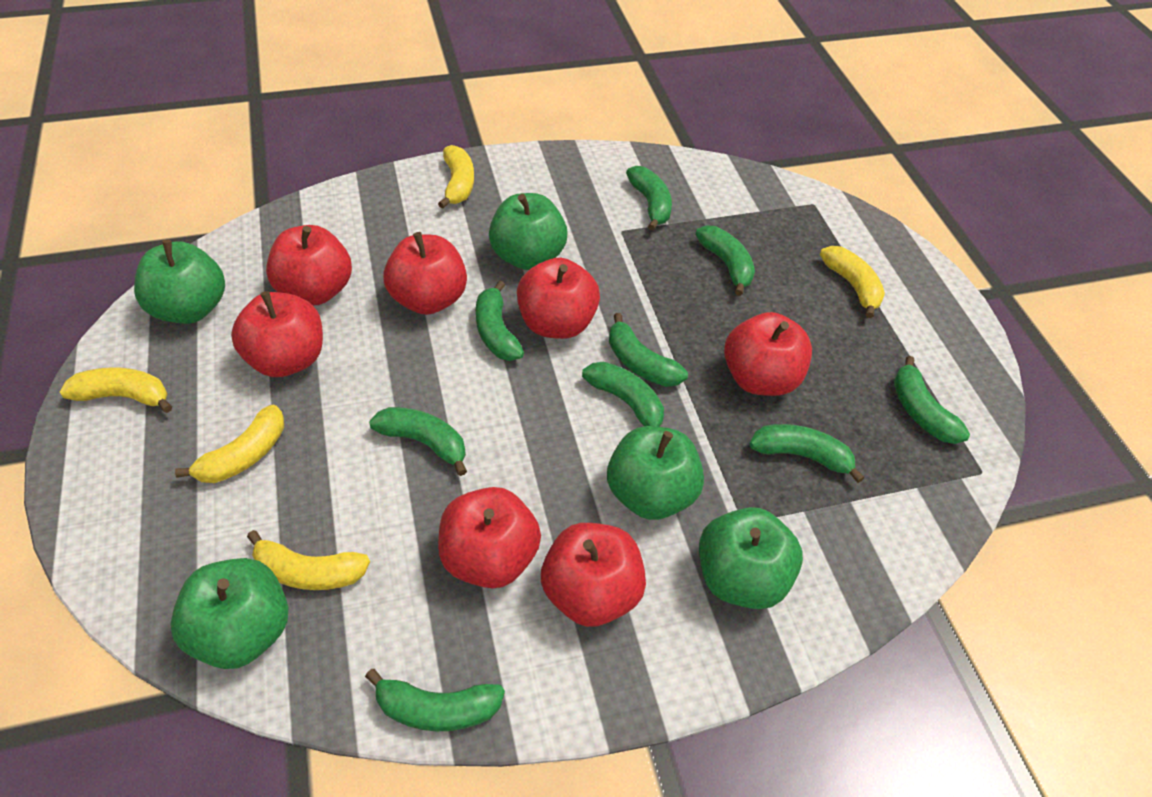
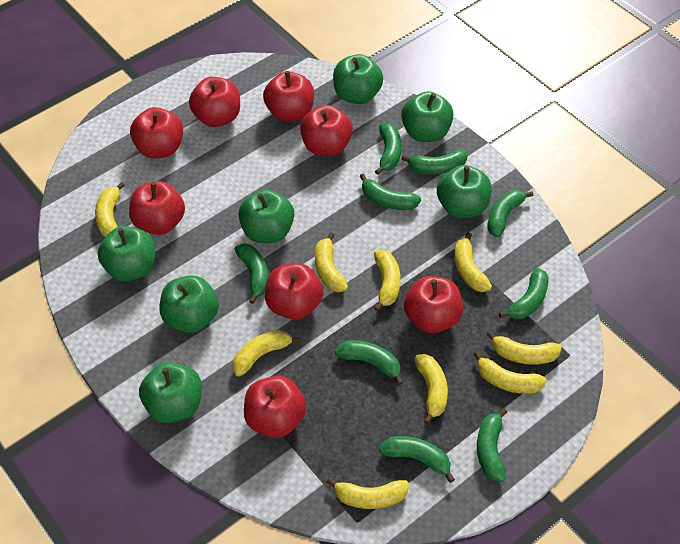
green apple: [134,240,225,324] [170,558,289,669] [489,193,568,270] [607,426,704,520] [699,507,803,609] = 5 -> [98,226,155,281] [139,362,202,423] [160,275,219,333] [238,190,294,243] [333,54,383,104] [401,91,454,142] [437,165,491,218] = 7
red apple: [231,291,323,377] [266,225,352,305] [383,232,467,315] [438,487,541,589] [517,258,600,339] [541,523,646,627] [724,312,812,396] = 7 -> [129,181,185,235] [130,107,183,159] [189,77,240,127] [244,376,307,438] [263,71,314,122] [265,263,323,320] [300,105,353,156] [404,276,463,333] = 8
yellow banana: [60,367,172,413] [175,405,284,483] [247,530,370,590] [438,145,474,209] [820,246,885,318] = 5 -> [95,182,125,237] [232,330,300,377] [315,232,348,292] [327,477,409,509] [374,250,401,312] [414,354,448,424] [454,232,492,292] [473,351,547,394] [486,331,562,365] = 9

